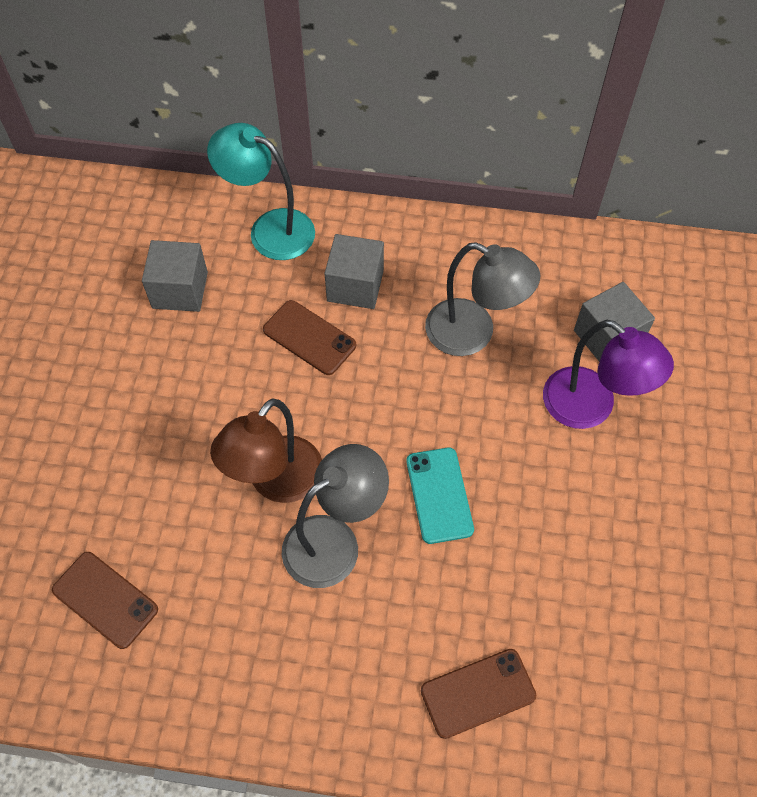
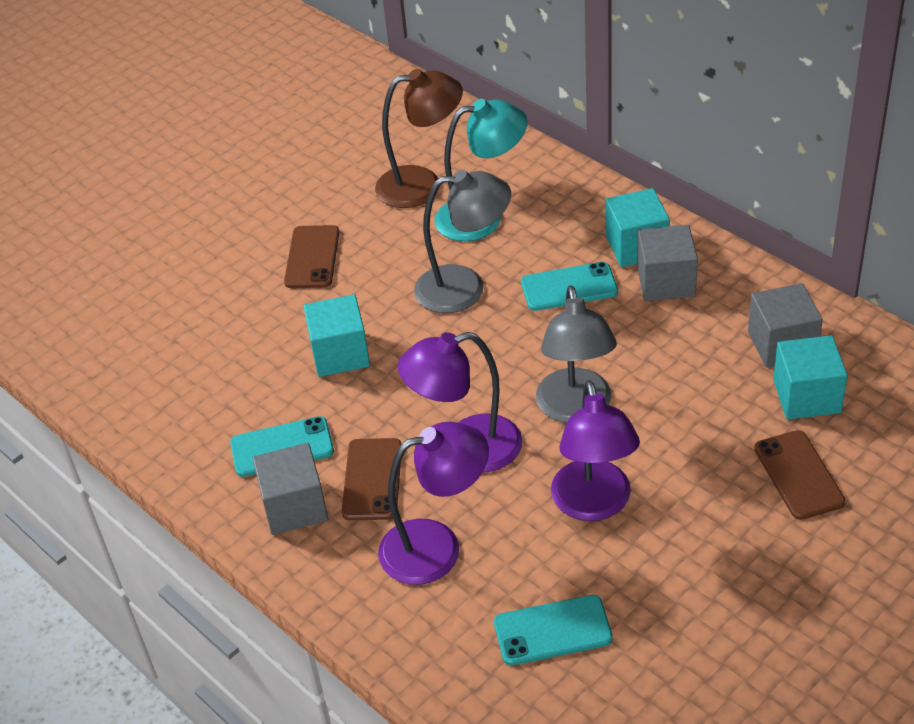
purple lamp: [543,320,674,429] = 1 -> [378,422,489,585] [398,332,522,472] [551,380,640,521] = 3
turquoise cube: none = 0 -> [303,294,370,377] [606,188,670,267] [773,335,848,419] = 3
turquoise phone: [406,448,474,544] = 1 -> [230,416,334,477] [494,595,613,666] [521,262,618,311] = 3

